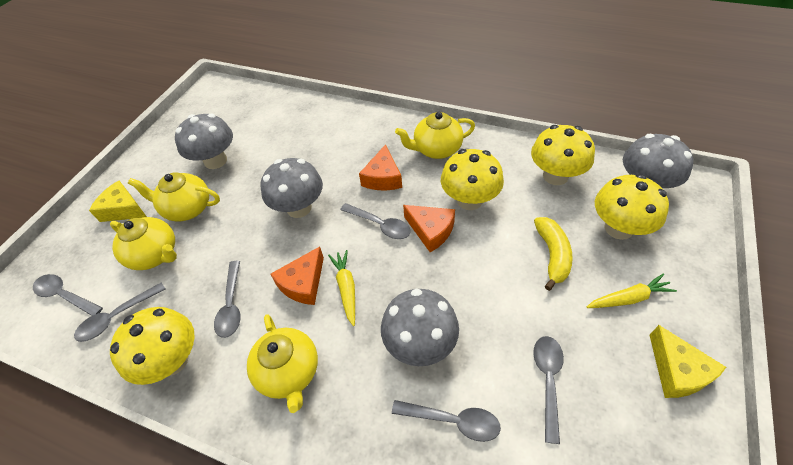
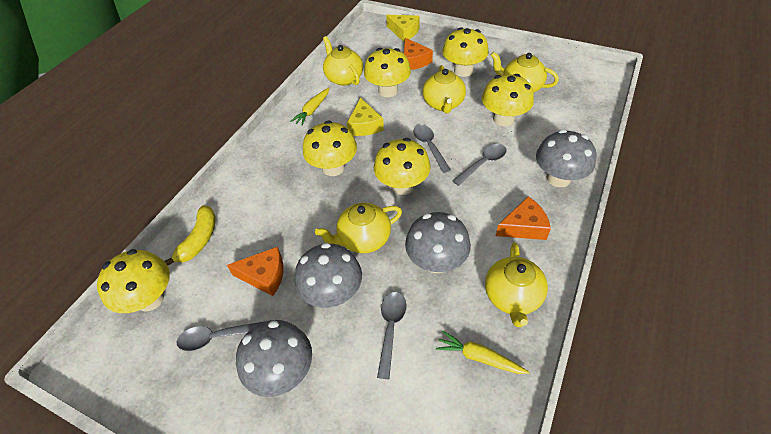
grey spoon: [33,274,103,316] [74,282,166,342] [214,261,241,338] [340,203,411,239] [392,400,501,442] [533,336,564,444] = 6 -> [176,321,265,351] [377,292,406,379] [413,125,451,173] [452,144,507,186] = 4
yellow mushroom: [110,307,195,385] [441,149,504,210] [531,125,595,185] [595,174,669,240] = 4 -> [97,249,170,313] [303,120,357,176] [364,48,411,97] [374,138,431,195] [442,27,489,77] [482,74,534,126] = 6
yellow teapot: [110,217,177,270] [128,172,220,222] [247,314,318,413] [395,112,475,159] = 4 -> [315,203,402,253] [323,36,363,86] [423,65,466,113] [485,243,548,327] [491,52,559,93] = 5

